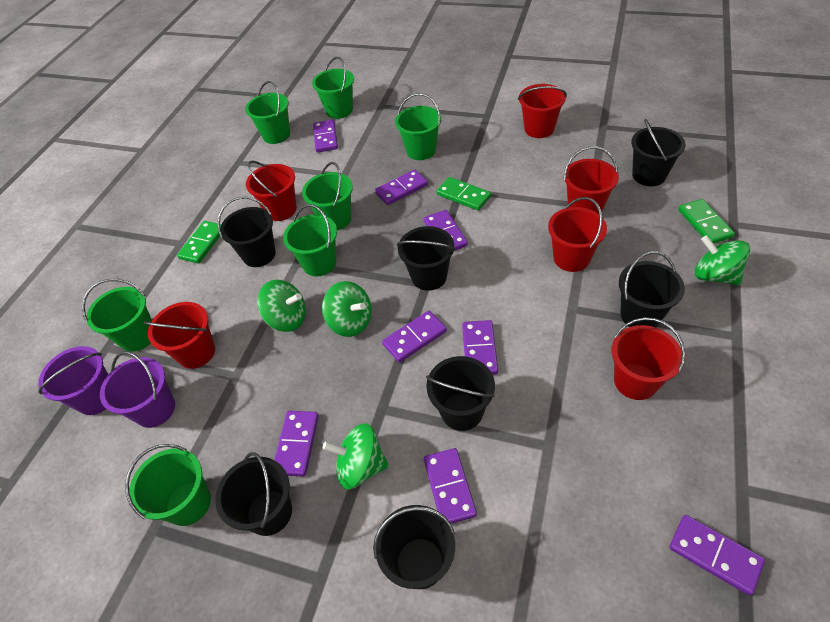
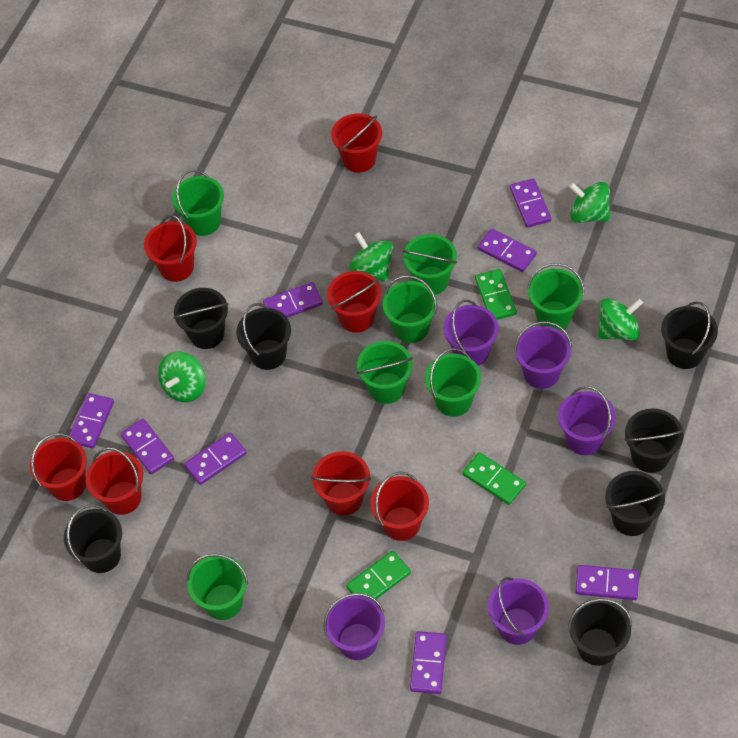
purple bucket: [38,346,108,415] [100,351,175,428] = 2 -> [323,593,385,660] [443,300,499,366] [488,577,549,645] [514,321,572,389] [558,386,616,455] = 5
red bucket: [144,302,215,369] [246,161,297,221] [518,84,567,138] [548,197,607,272] [564,146,619,214] [612,317,685,400] = 6 -> [30,433,87,501] [86,447,143,515] [144,215,197,282] [311,451,371,516] [327,271,381,333] [331,113,382,173] [370,472,429,541] = 7

